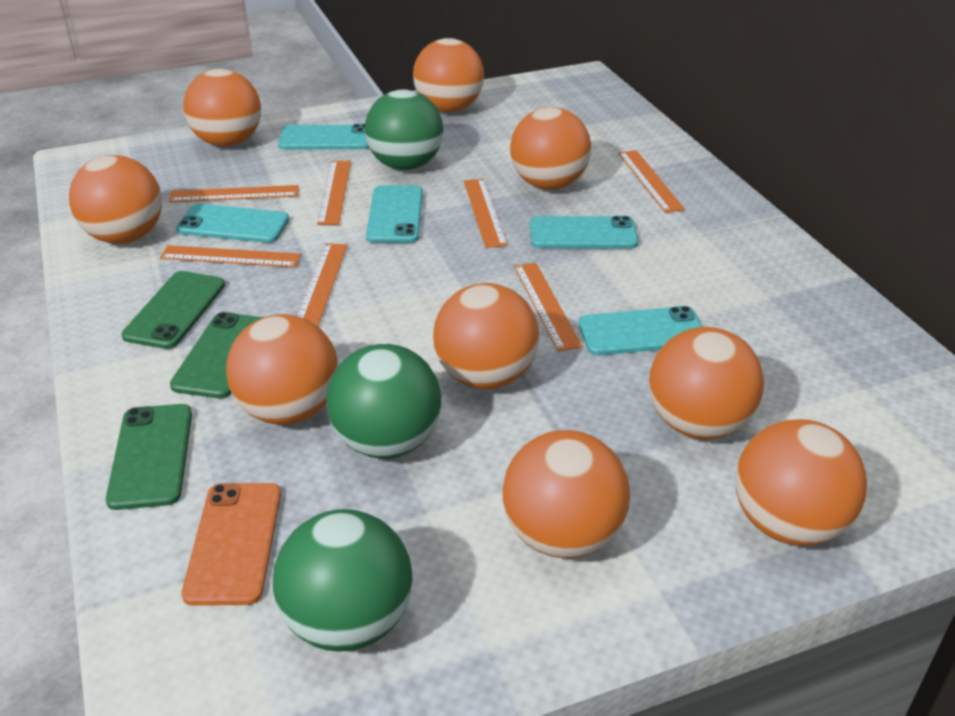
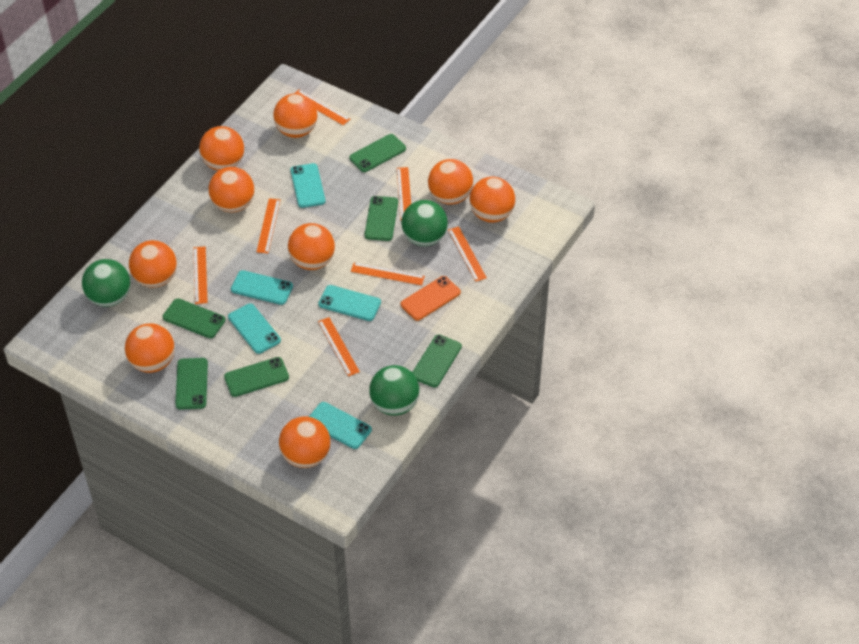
green phone: [106,404,192,510] [121,271,225,349] [170,312,264,398] = 3 -> [163,298,225,338] [175,358,208,410] [224,357,289,397] [349,134,406,172] [365,196,398,241] [412,335,462,387] = 6

